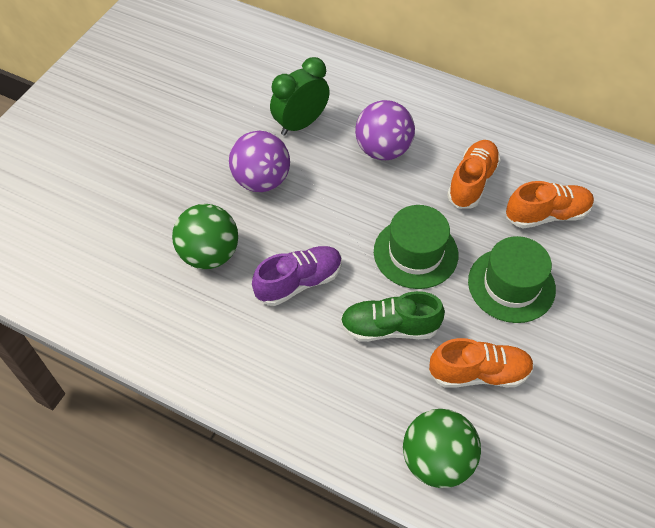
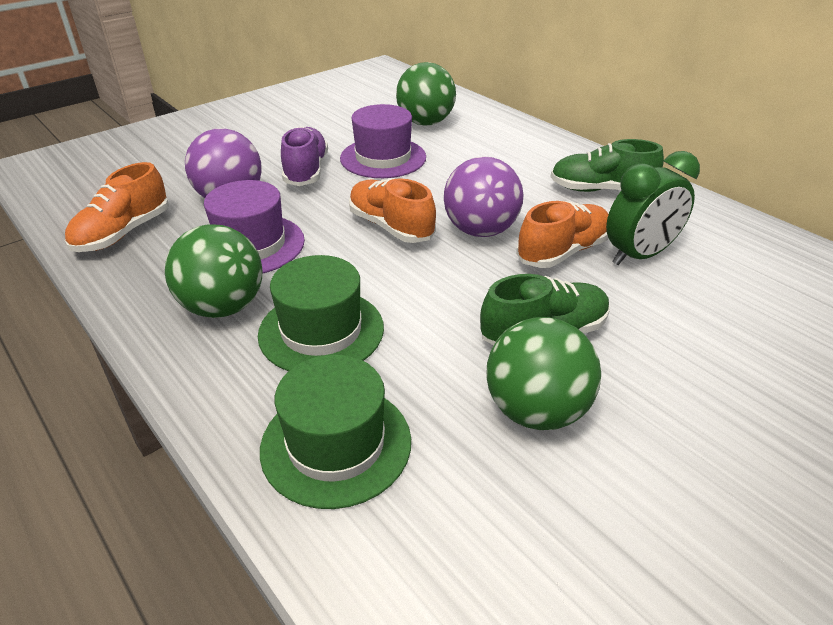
green ball: [172,204,238,269] [403,409,481,488] = 2 -> [165,224,262,318] [396,62,456,126] [486,317,601,430] = 3
green shoe: [340,291,445,342] = 1 -> [480,274,610,345] [550,139,664,192] = 2
purple hat: none = 0 -> [204,180,305,274] [340,104,426,178] = 2

